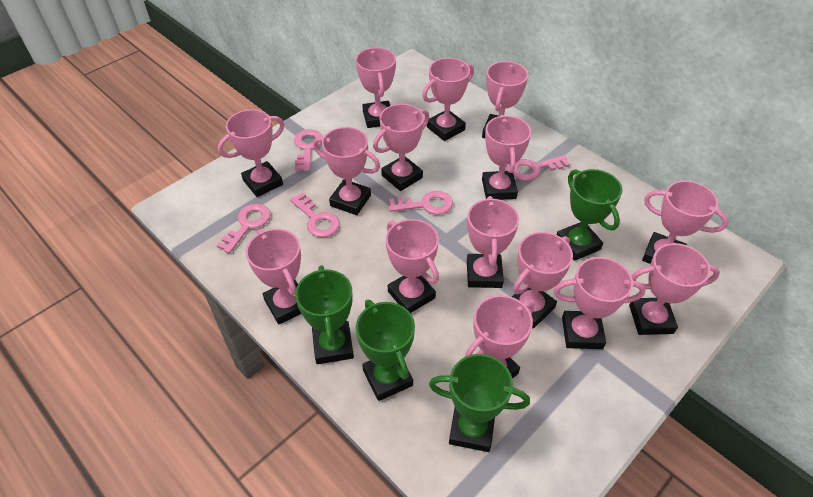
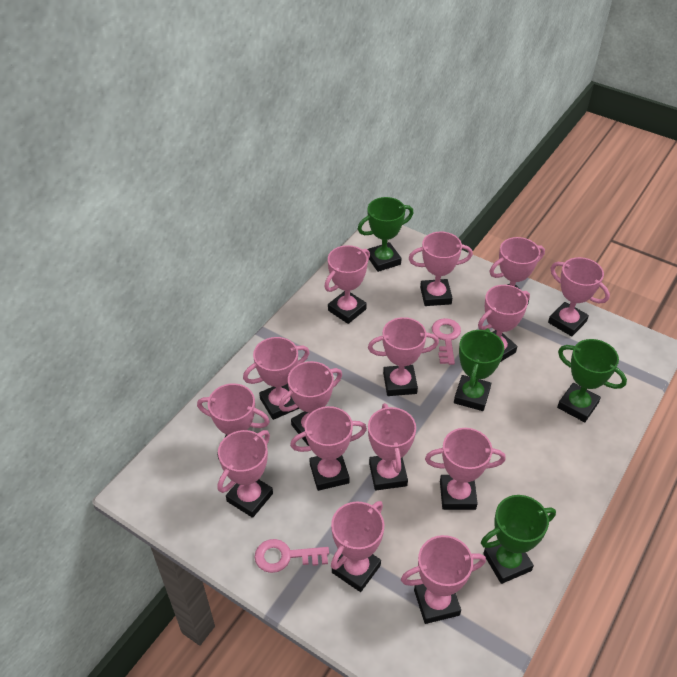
pink key: [217,204,271,253] [290,192,340,237] [294,129,323,171] [388,191,453,215] [513,155,570,181] = 5 -> [255,539,329,573] [432,318,461,365] = 2

